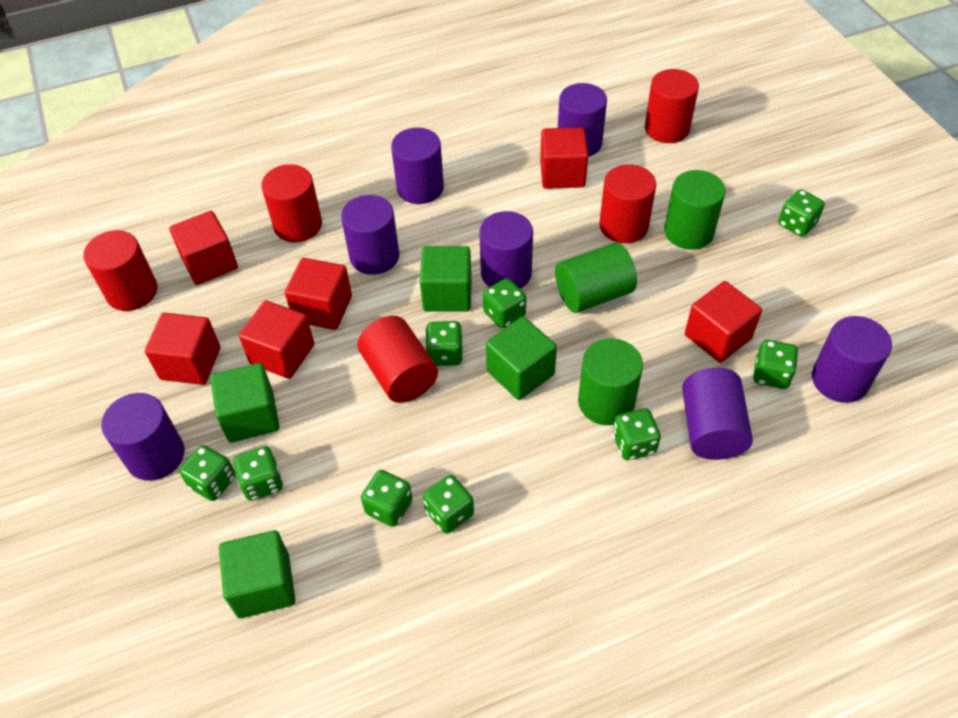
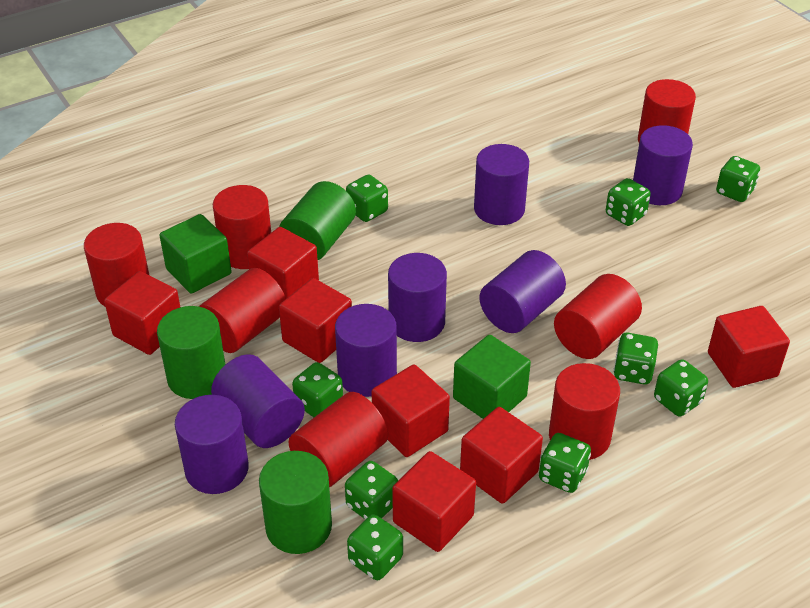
green cube: [210,363,280,443] [219,530,295,618] [420,246,472,312] [486,317,557,400] = 4 -> [160,214,232,294] [453,335,531,419] = 2
red cube: [145,313,220,385] [169,211,238,285] [239,301,314,379] [285,258,352,330] [540,127,588,189] [685,281,762,363] = 6 -> [104,271,180,355] [247,227,319,299] [279,278,352,363] [371,364,450,457] [392,451,476,552] [460,407,543,504] [708,306,790,388] = 7
red cylinder: [83,230,157,311] [261,164,322,243] [357,316,438,403] [599,164,656,243] [645,69,699,143] = 5 -> [84,223,149,306] [199,268,286,353] [213,185,271,269] [289,392,388,487] [549,363,620,460] [554,274,642,359] [638,79,696,142] = 7

